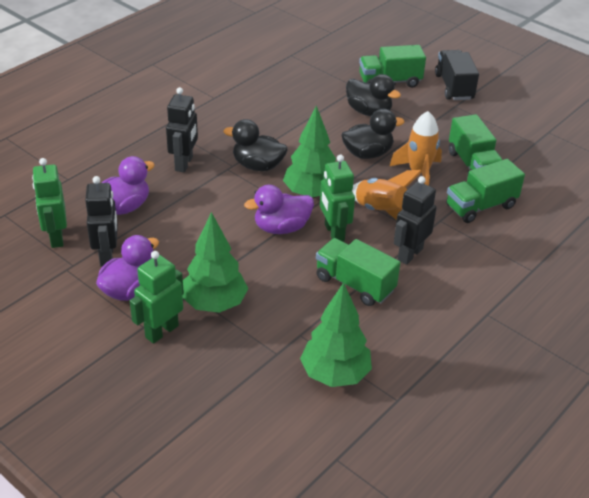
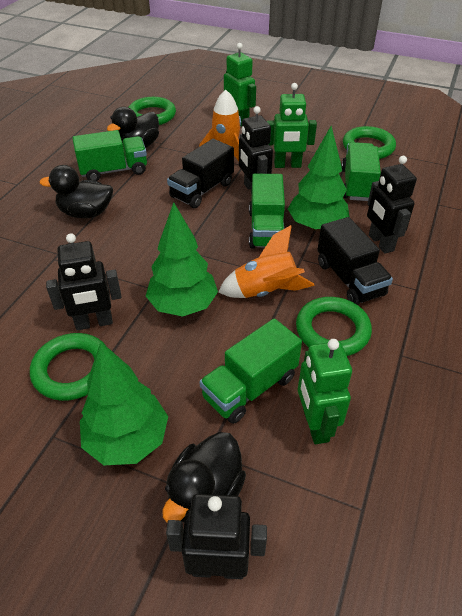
black robot: [85,176,118,267] [166,87,198,172] [394,176,436,265] = 3 -> [46,233,121,330] [166,494,267,579] [239,106,273,195] [367,156,417,254] = 4
black truck: [435,50,479,100] = 1 -> [167,139,234,208] [317,217,393,305] = 2
green ring: none = 0 -> [30,333,106,401] [129,97,176,125] [296,297,372,356] [343,126,396,159] = 4
purple duck: [96,235,159,301] [102,156,155,215] [244,185,314,234] = 3 -> none = 0

